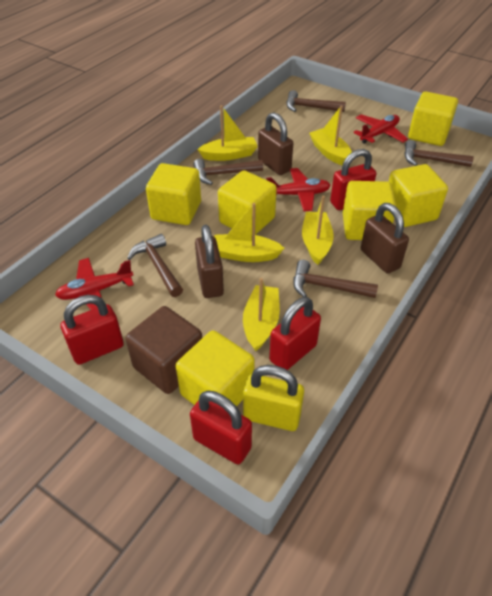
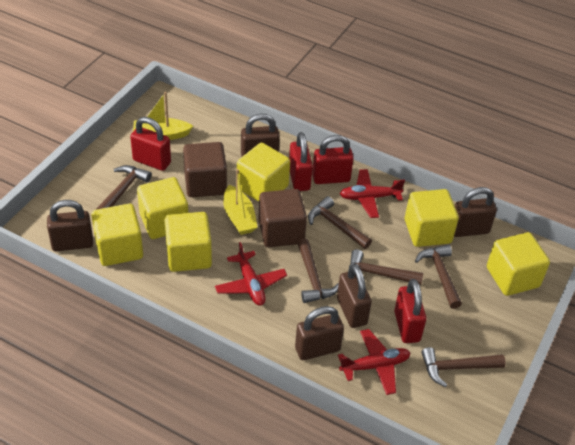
brown cube: [125,306,202,394] = 1 -> [183,142,227,197] [259,189,307,247] = 2
brown hammer: [127,234,183,297] [193,159,263,185] [287,90,346,112] [293,260,378,298] [405,140,474,167] = 5 -> [96,165,152,209] [297,239,339,303] [308,196,372,249] [349,249,423,285] [415,244,462,309] [421,347,506,387] = 6
brown padlock: [195,225,224,298] [258,112,293,175] [361,203,409,274] = 3 -> [47,200,93,251] [241,113,280,157] [295,306,344,360] [337,264,372,328] [454,187,497,237] = 5
yellow boat: [197,105,258,161] [214,203,284,262] [243,278,280,352] [302,196,334,265] [309,106,352,165] = 5 -> [133,92,193,140] [223,169,258,235] = 2
yellow padlock: [243,365,304,431] = 1 -> none = 0

